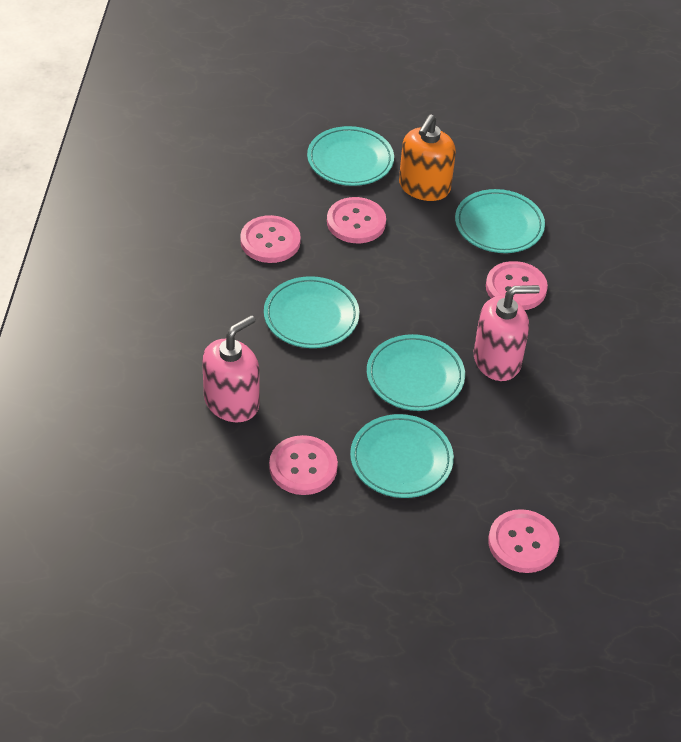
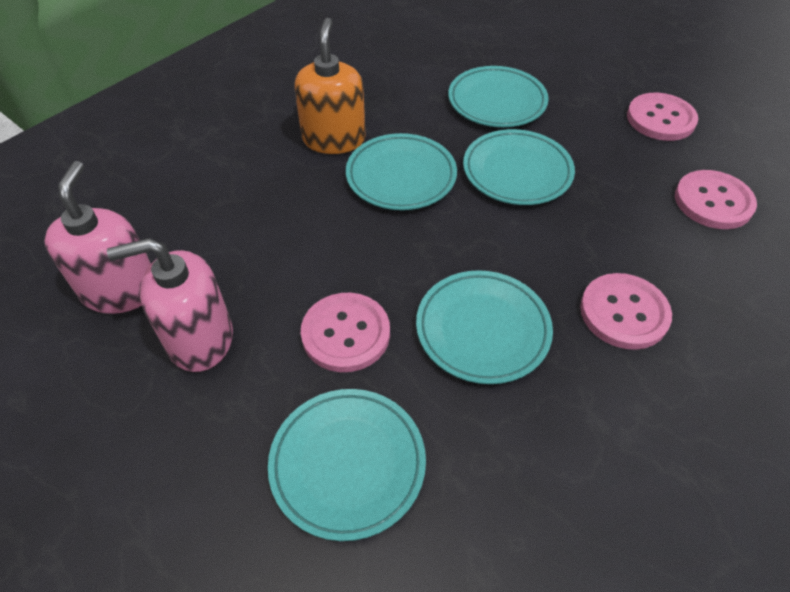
pink button: [240,215,301,263] [269,435,338,495] [327,197,386,243] [486,261,548,310] [488,509,560,573] = 5 -> [301,293,390,372] [580,273,672,350] [627,93,698,141] [675,170,757,229] = 4

